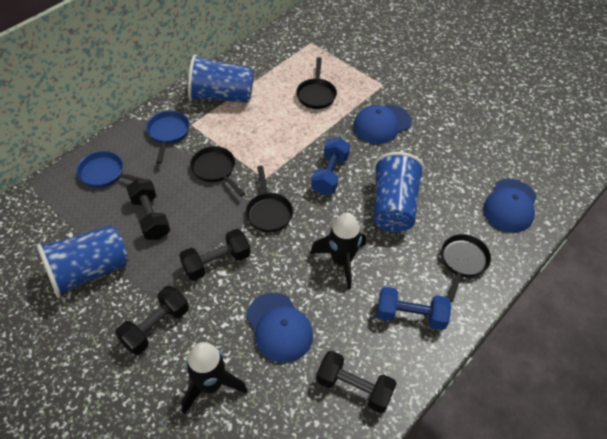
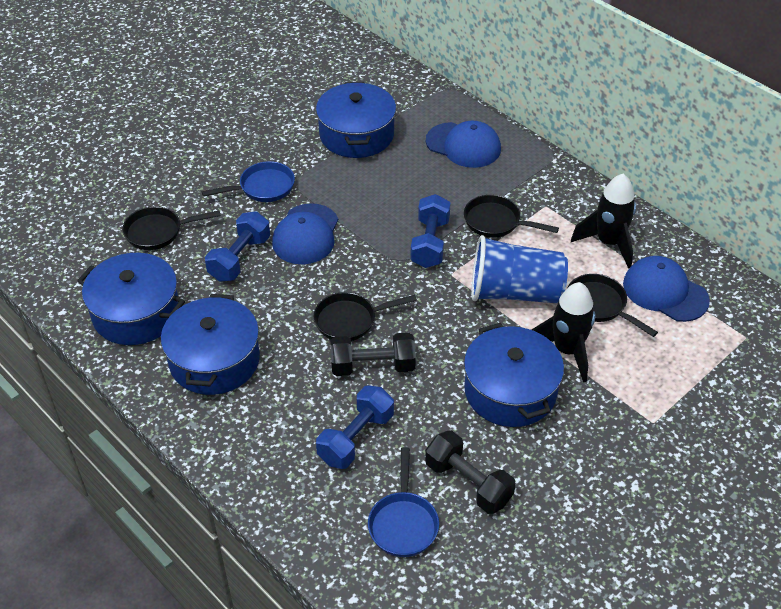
black dumbbell: [115,286,189,355] [127,179,170,240] [179,229,251,281] [316,351,397,413] = 4 -> [330,333,416,376] [425,431,516,514] = 2
blue cup: [37,225,128,298] [188,54,254,103] [373,152,425,233] = 3 -> [472,235,568,303] = 1
blue dumbbell: [311,137,350,195] [377,287,451,330] = 2 -> [205,211,270,282] [316,385,394,469] [410,194,451,268] = 3
blue pot: none = 0 -> [77,253,185,345] [161,294,260,395] [316,82,396,158] [464,323,564,427] = 4

